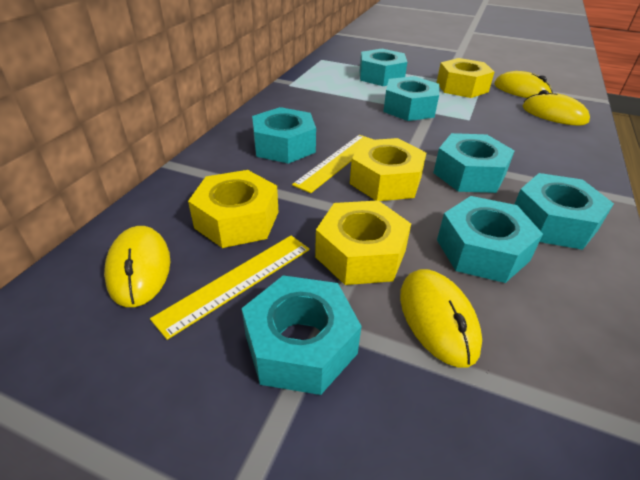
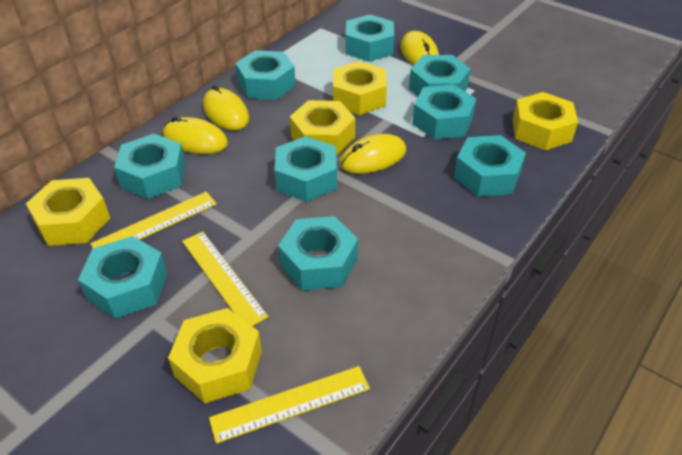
turquoise nut: [242,275,362,395] [252,107,316,164] [360,49,407,86] [383,76,439,121] [433,133,515,193] [437,196,543,283] [514,173,614,250] = 7 -> [78,236,167,319] [114,134,186,199] [235,50,296,100] [275,136,337,202] [278,216,358,290] [346,15,394,62] [409,55,471,96] [412,84,476,139] [454,135,526,197] = 9
yellow nut: [188,170,278,248] [315,200,411,285] [350,138,426,201] [437,58,494,98] = 4 -> [26,178,110,246] [168,308,262,403] [290,100,355,156] [333,61,387,115] [512,92,578,151] = 5
yellow ruler: [150,235,310,340] [292,135,374,193] = 2 -> [90,192,217,248] [182,232,268,326] [209,366,370,444] = 3

